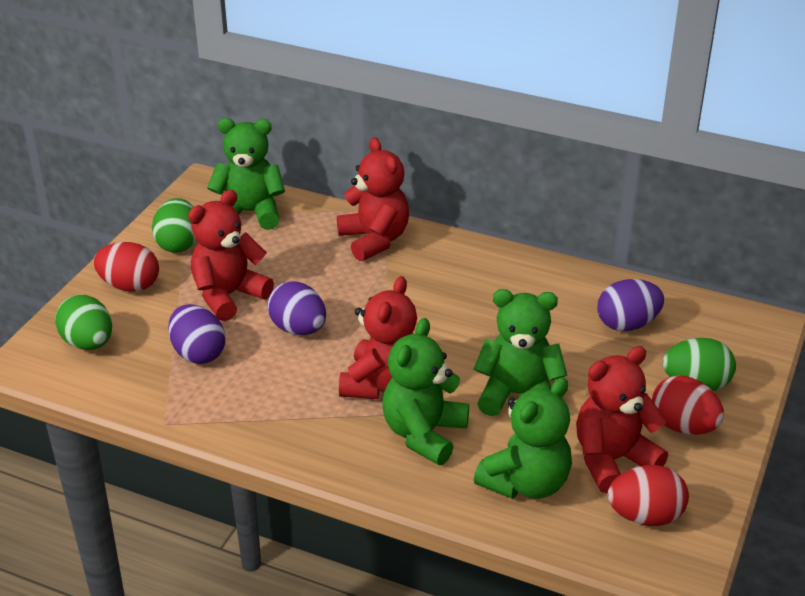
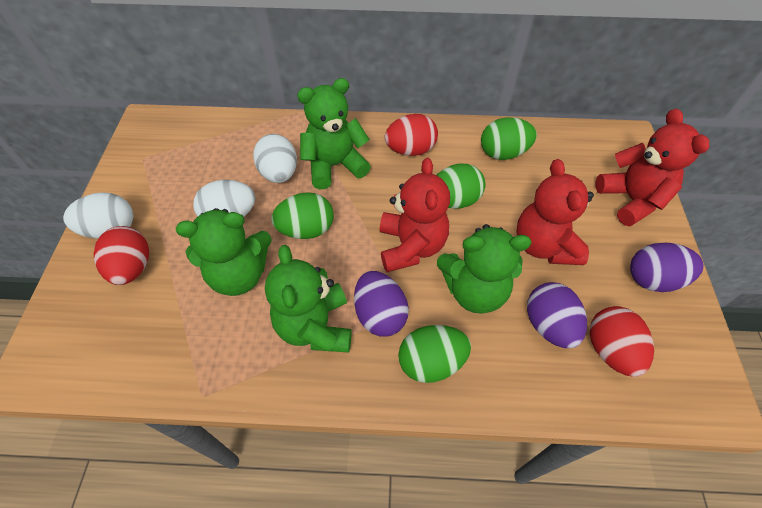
green egg: [55,295,112,350] [152,198,196,253] [663,338,736,391] = 3 -> [271,192,334,239] [398,325,471,383] [437,163,485,209] [481,118,537,160] = 4
red teddy bear: [188,190,274,321] [337,137,409,261] [339,276,417,399] [576,346,668,494] = 4 -> [380,158,450,272] [516,159,594,265] [596,109,709,226] = 3
white egg: none = 0 -> [63,192,133,239] [193,180,255,217] [253,134,297,183] = 3

